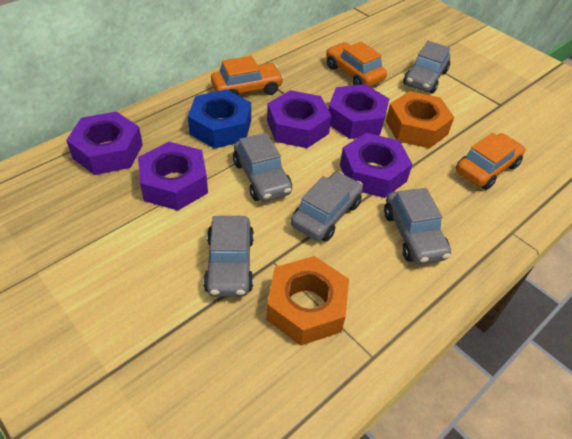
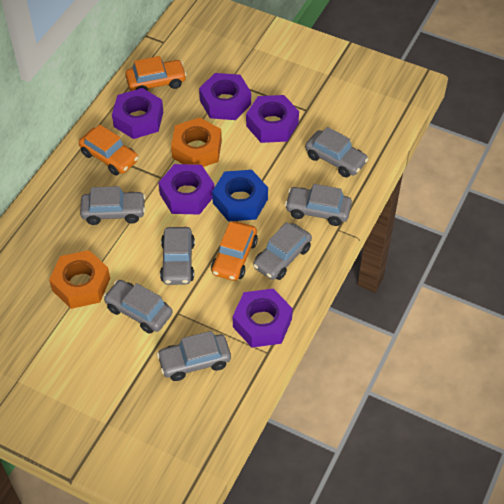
grey car: [203,216,254,297] [233,133,292,202] [291,171,363,242] [384,188,451,264] [403,41,450,94] = 5 -> [80,186,146,225] [103,280,173,334] [157,331,231,381] [160,227,195,285] [253,222,312,280] [285,184,352,226] [305,127,368,177] = 7

